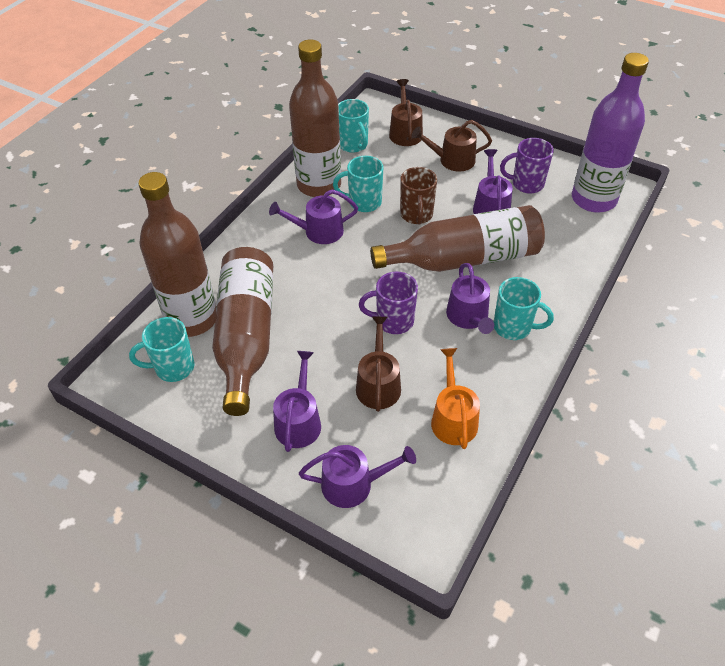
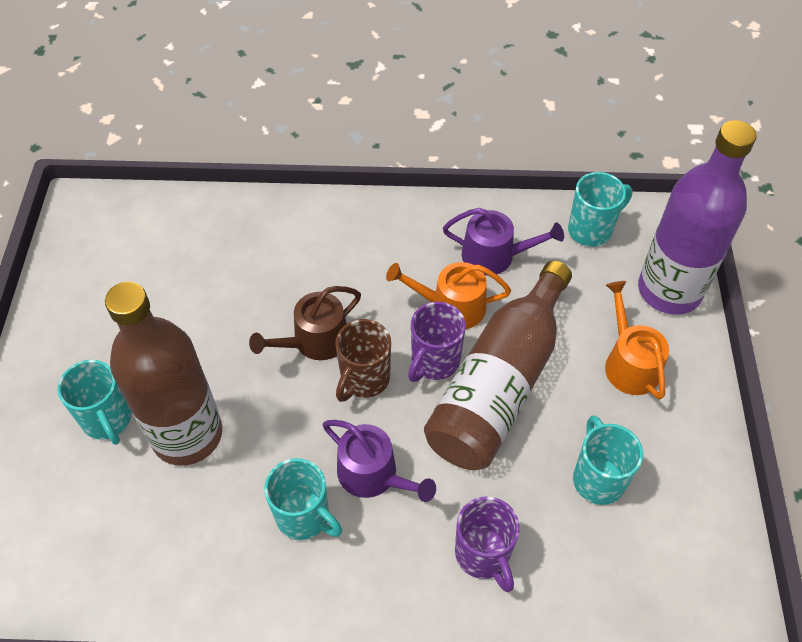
brown bottle: [138,172,216,337] [212,247,273,416] [289,40,341,197] [370,205,545,272] = 4 -> [105,282,222,466] [424,261,572,470] = 2
brown watering can: [356,316,401,412] [389,79,423,146] [411,120,492,172] = 3 -> [249,286,361,360] = 1
orange watering can: [431,348,480,449] = 1 -> [386,262,511,329] [605,281,669,399] = 2
purple watering can: [269,190,358,244] [273,351,321,452] [299,445,416,508] [446,263,494,334] [473,149,513,214] = 5 -> [323,420,436,502] [443,208,564,276] = 2

